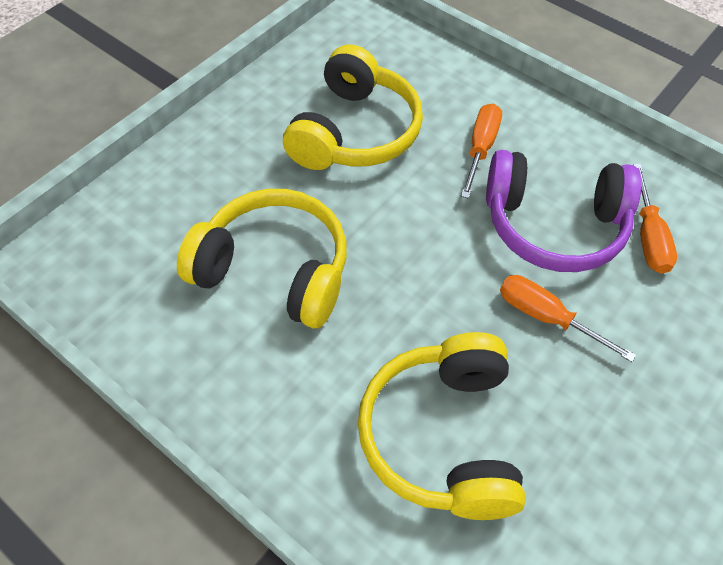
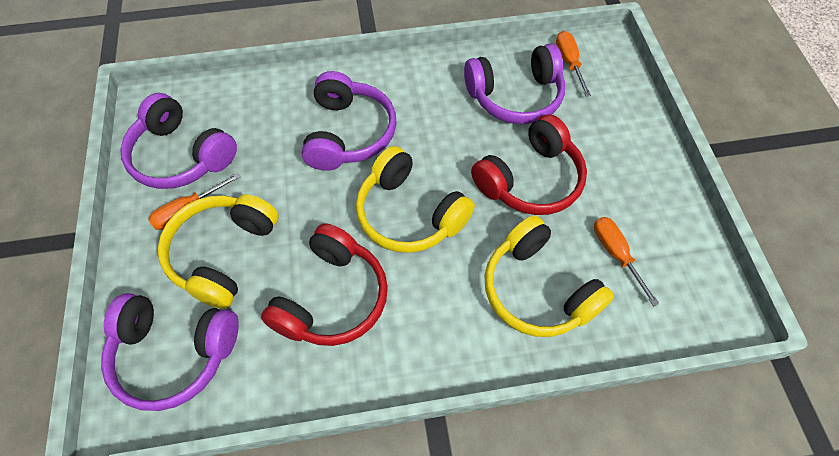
purple headphones: [486,150,642,272] = 1 -> [101,293,239,411] [120,93,237,189] [301,71,397,171] [464,43,565,124] = 4
red headphones: none = 0 -> [261,223,388,346] [471,114,587,215] = 2

